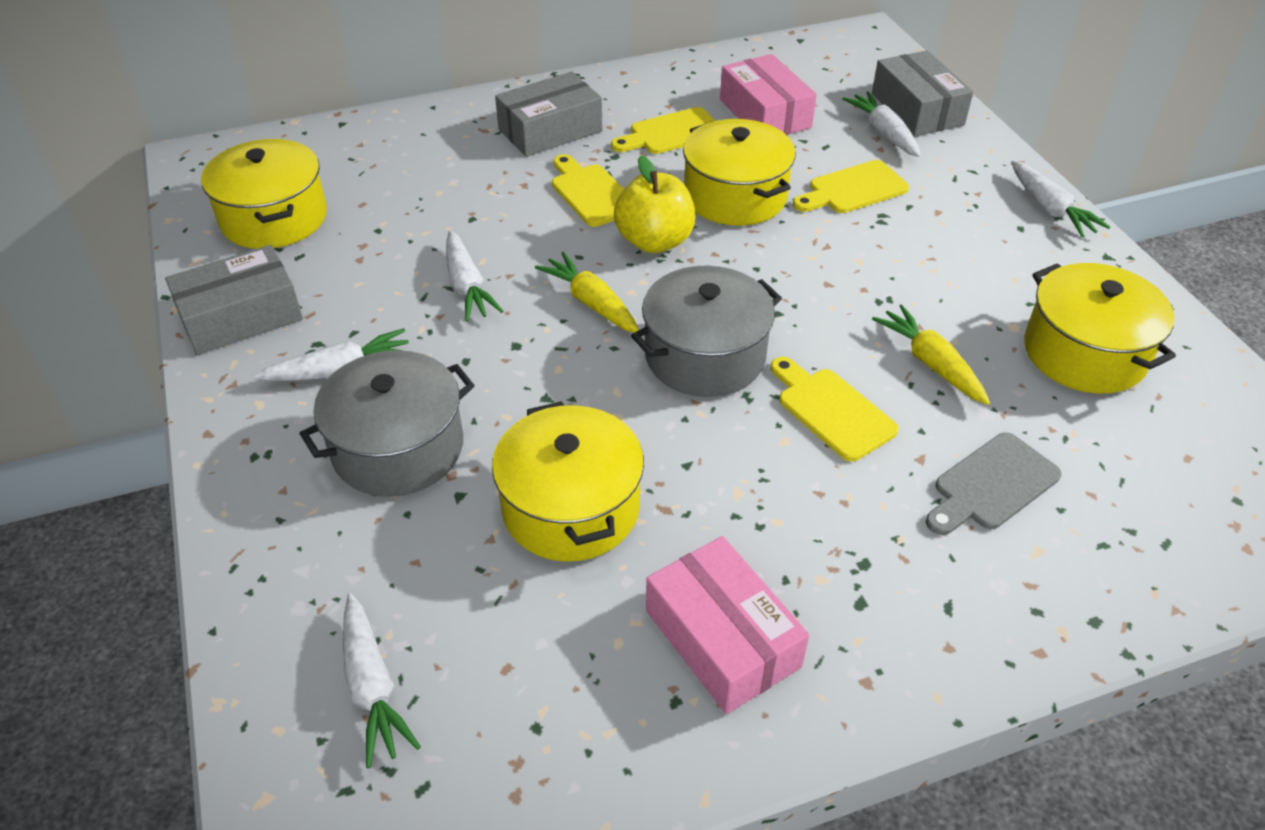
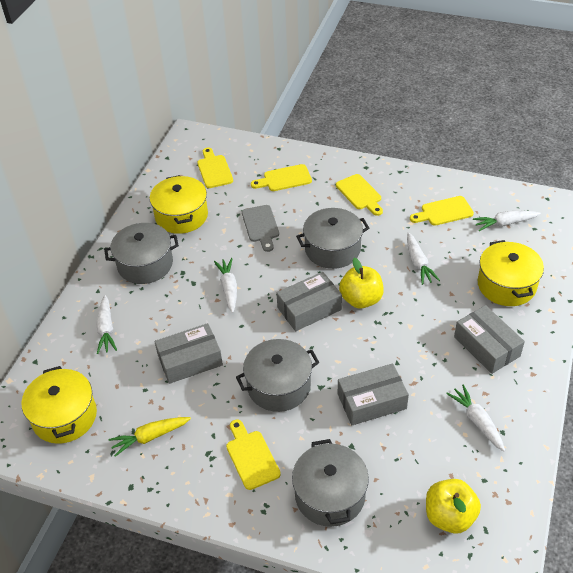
grey box: [165,245,303,355] [495,71,602,157] [872,50,973,136] = 3 -> [154,323,223,384] [276,272,342,331] [338,363,409,425] [454,305,525,374] = 4
grey pot: [299,350,475,497] [631,265,782,397] = 2 -> [104,223,179,284] [236,339,319,412] [292,439,369,527] [296,208,369,269] = 4
pink box: [646,536,809,714] [720,54,817,135] = 2 -> none = 0
yellow apple: [614,155,696,253] = 1 -> [339,258,384,309] [426,479,481,534] = 2
yellow carrot: [535,251,639,333] [872,305,990,405] = 2 -> [108,417,191,457] = 1
yellow cutting board: [552,154,624,227] [611,107,715,154] [770,357,899,462] [793,160,909,213] = 4 -> [197,148,233,188] [226,419,281,490] [251,164,312,191] [336,174,383,216] [410,196,474,226] = 5
yellow pot: [201,139,327,249] [492,401,644,562] [683,119,796,226] [1024,263,1176,394] = 4 -> [22,366,97,444] [150,175,208,234] [478,240,544,306] = 3

